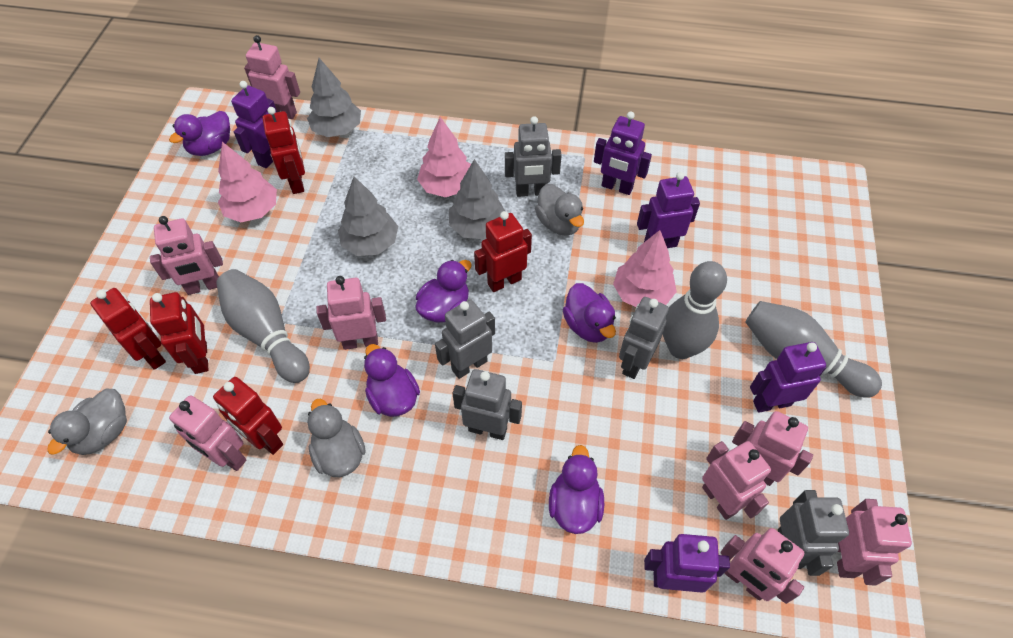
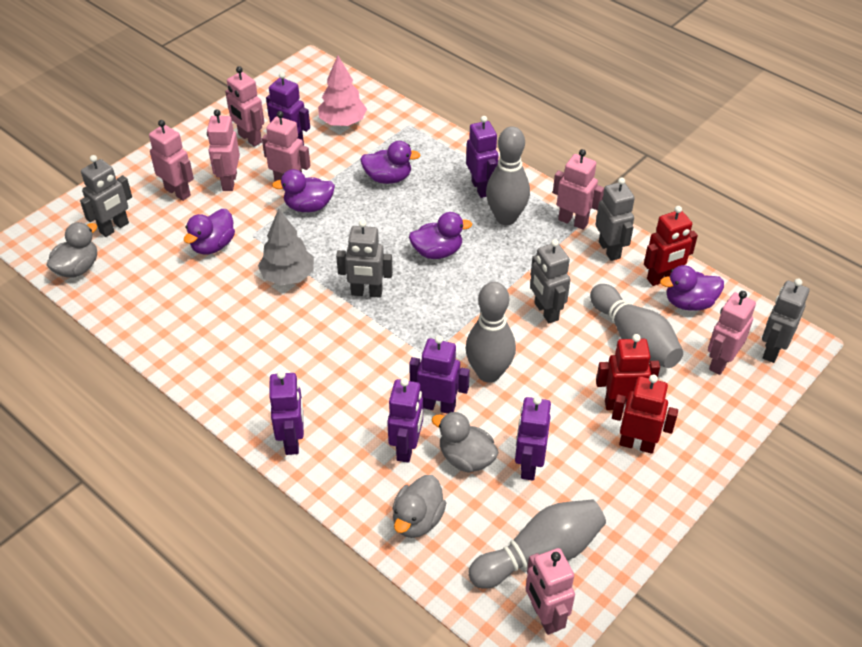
grey bowling pin: [216,269,310,383] [663,261,727,359] [746,301,882,398] = 3 -> [465,282,516,383] [468,499,606,589] [486,126,530,225] [590,284,683,368] = 4
grey tree: [307,58,361,137] [338,177,398,256] [449,159,505,239] = 3 -> [258,209,314,286] = 1
pink robot: [150,216,223,295] [169,395,247,471] [244,35,300,119] [316,276,386,350] [702,441,771,520] [720,528,804,604] [732,411,813,486] [837,499,912,586] = 8 -> [149,120,194,201] [207,109,240,191] [225,66,264,147] [262,111,311,181] [526,548,575,635] [553,149,604,230] [708,291,756,375] = 7
pink tree: [218,142,277,222] [417,117,471,197] [613,230,677,307] = 3 -> [318,56,367,126] = 1
purple robot: [231,81,277,168] [594,111,652,195] [637,172,700,248] [644,534,730,593] [750,342,826,413] = 5 -> [266,72,310,146] [269,371,304,455] [387,378,423,463] [409,336,470,414] [466,116,499,198] [515,396,551,481] = 6
red robot: [90,288,166,370] [150,292,209,374] [213,377,283,455] [262,107,305,194] [474,211,532,292] = 5 -> [596,334,660,410] [612,375,678,454] [644,206,698,286] = 3

